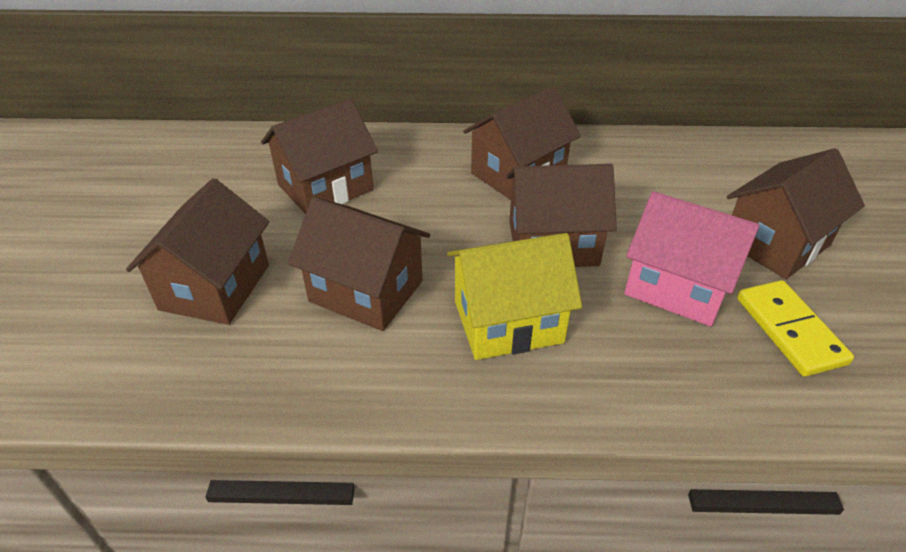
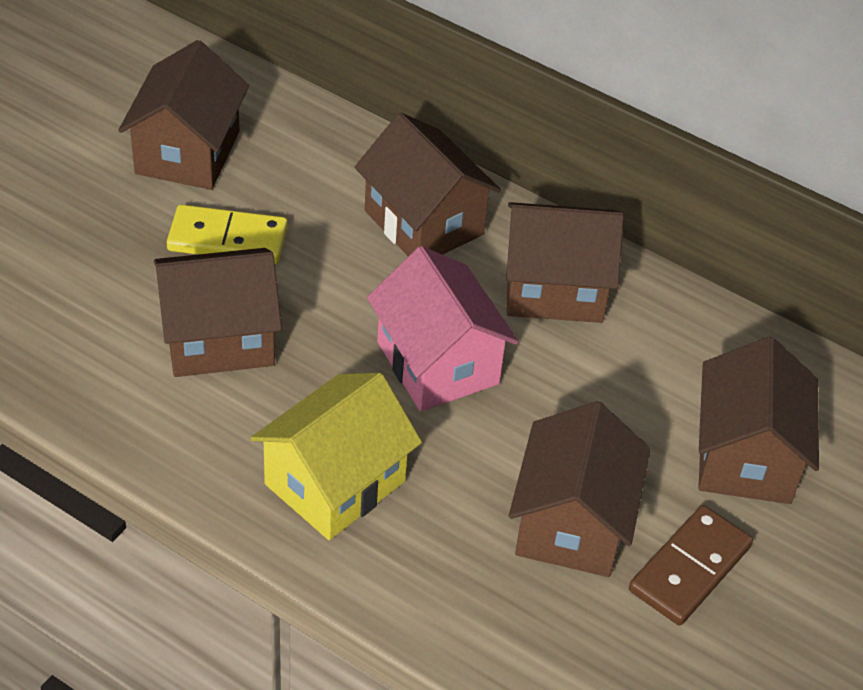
brown domino: none = 0 -> [629,505,753,625] = 1

